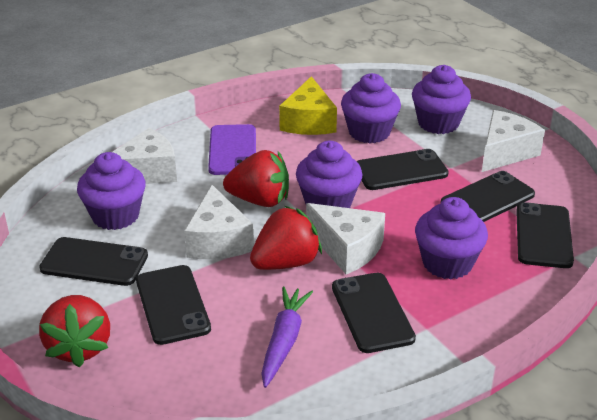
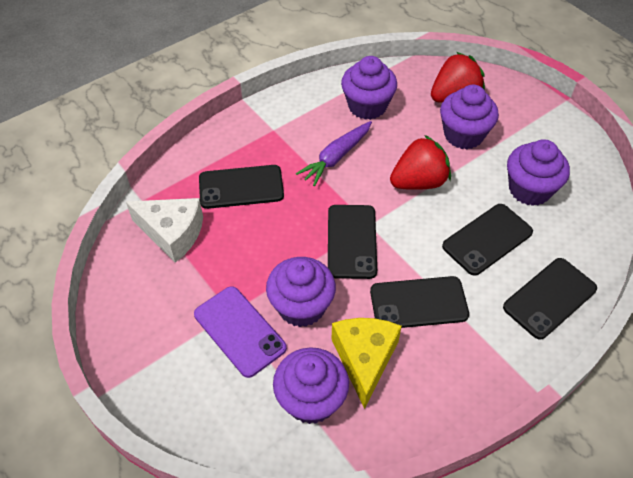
black phone: [39,237,148,286] [136,265,211,345] [332,273,416,353] [357,149,449,190] [440,171,535,222] [516,202,574,268] = 6 -> [199,165,284,209] [328,205,377,279] [370,276,469,328] [442,204,533,276] [503,258,597,340] = 5
red strawberry: [39,295,110,367] [223,150,289,207] [250,206,322,270] = 3 -> [390,135,451,190] [431,52,485,103] = 2
white cheese: [113,128,177,184] [184,185,254,259] [306,203,385,274] [482,110,545,172] = 4 -> [126,198,203,263] = 1

